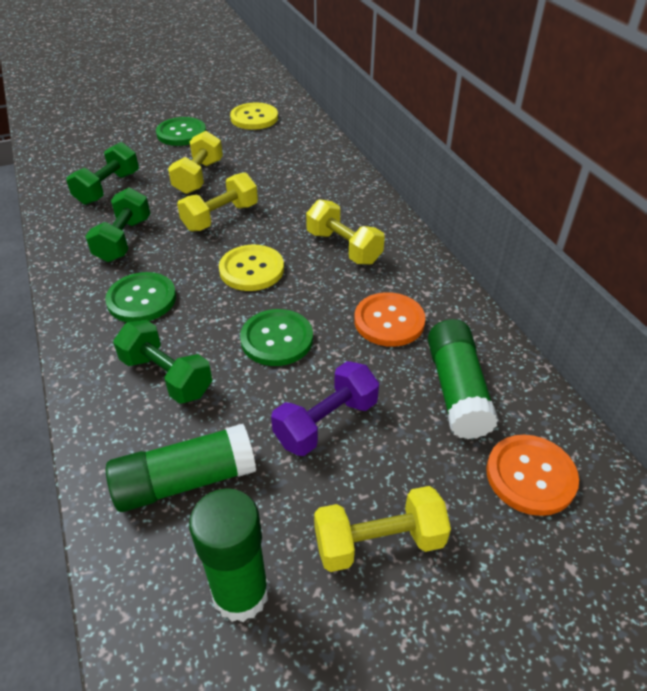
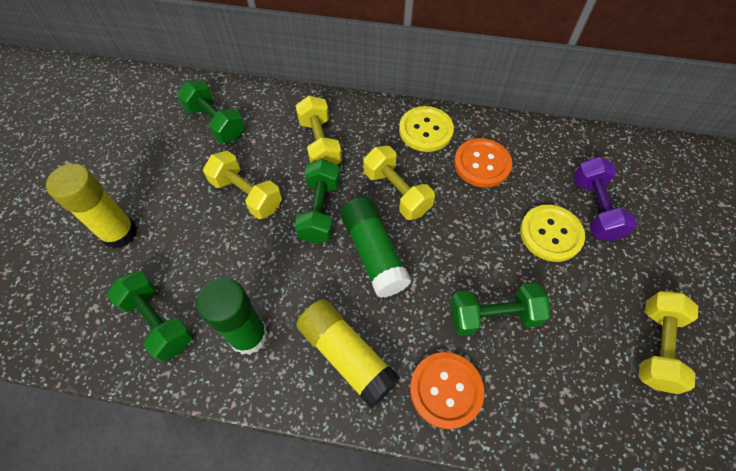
green button: [105,272,176,322] [156,117,206,146] [240,309,313,366] = 3 -> none = 0
green dumbbell: [66,142,139,205] [85,188,151,262] [113,320,212,404] = 3 -> [107,271,193,362] [177,80,245,143] [295,159,340,244] [450,283,551,336] = 4
green glue stick: [106,424,256,512] [189,488,269,622] [428,319,499,439] = 3 -> [196,278,268,355] [341,197,411,298] = 2
yellow glue stick: none = 0 -> [46,164,137,249] [296,299,400,408] = 2

